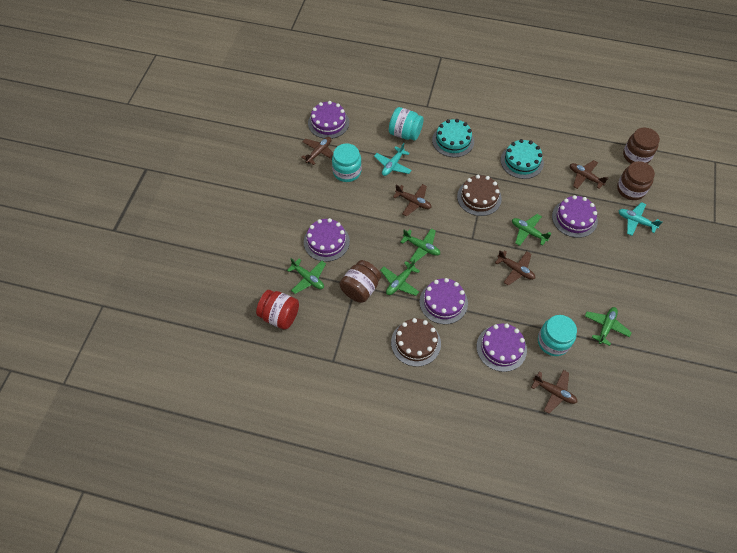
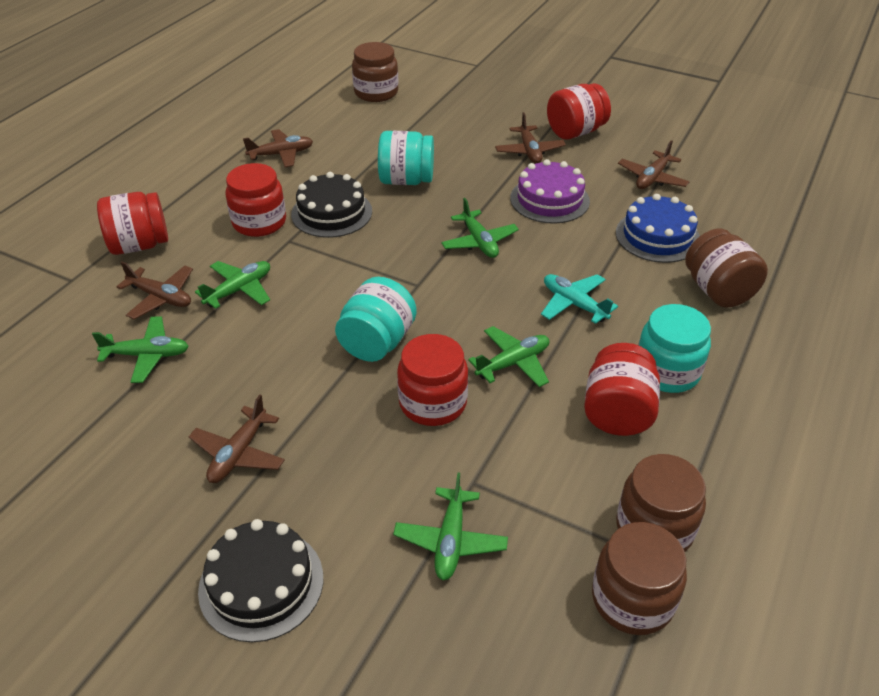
black cake: none = 0 -> [198,519,323,642] [291,172,372,238] = 2
blue cake: none = 0 -> [616,194,700,263] = 1
brown cake: [391,318,441,367] [457,175,502,216] = 2 -> none = 0
brown jar: [339,260,381,303] [617,161,655,200] [623,128,660,164] = 3 -> [352,42,398,102] [592,522,687,635] [616,454,706,552] [685,229,768,308] = 4
purple cake: [304,218,350,262] [308,101,349,139] [419,278,468,324] [477,323,527,372] [552,195,598,238] = 5 -> [510,159,590,224] = 1
red jar: [256,290,299,330] = 1 -> [97,192,168,255] [226,163,286,237] [397,334,468,426] [547,83,611,139] [584,343,660,436] = 5
turquoise cake: [432,119,474,158] [501,139,544,179] = 2 -> none = 0
turquoise plane: [374,143,412,176] [618,202,662,236] = 2 -> [541,274,618,324] = 1

